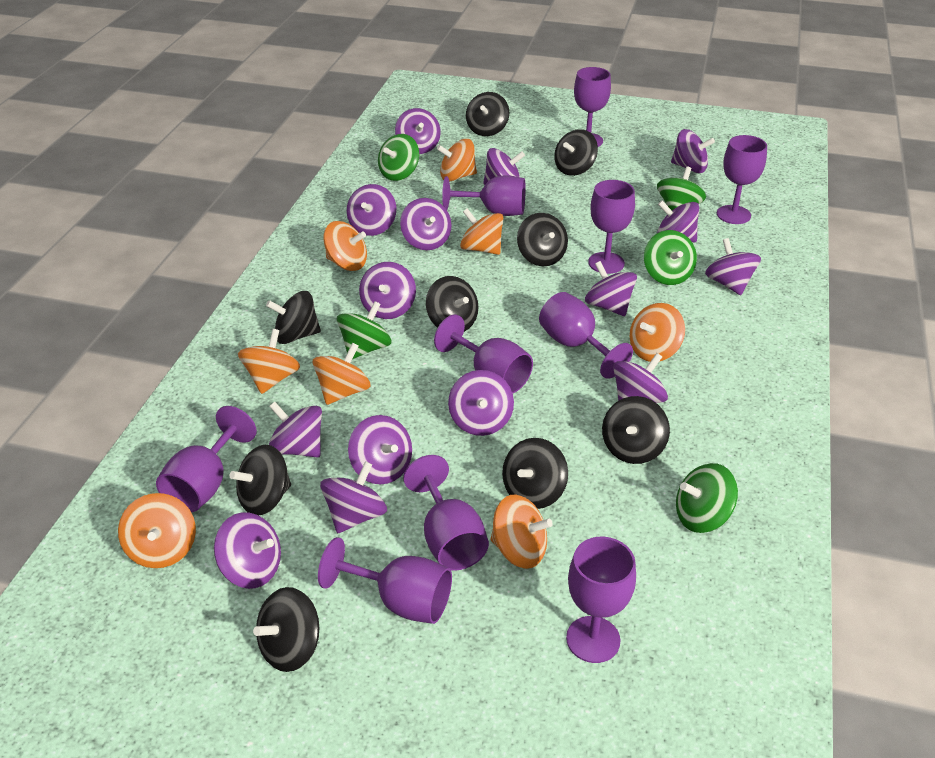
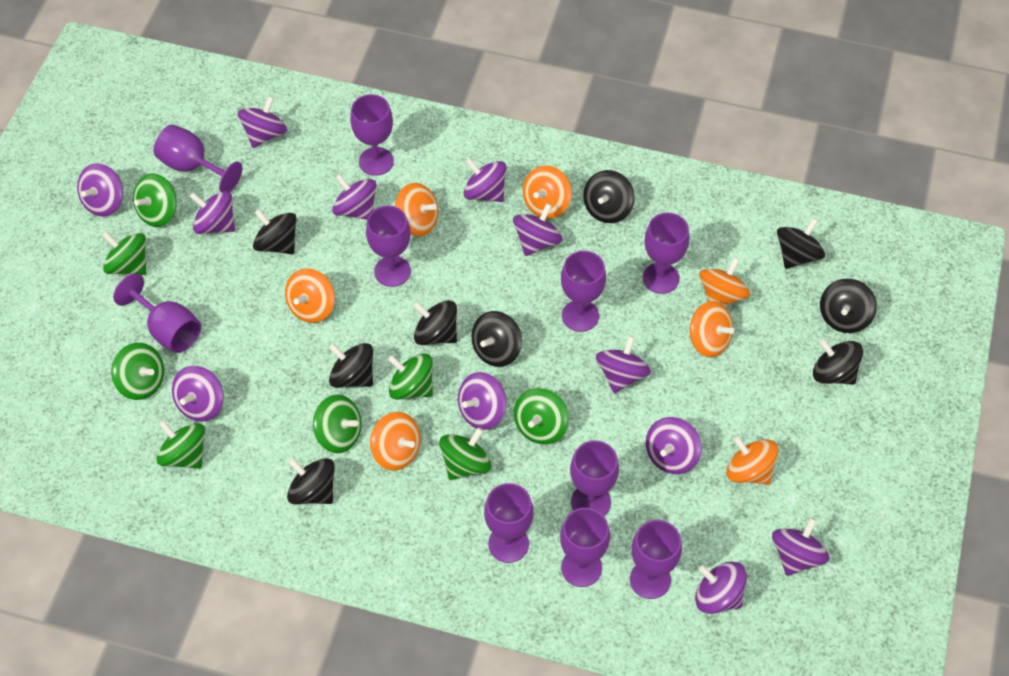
green spinning top: [337,301,392,359] [378,134,419,181] [644,230,697,285] [657,167,706,210] [676,463,738,533] = 5 -> [102,231,146,275] [111,343,164,400] [133,173,177,227] [156,420,205,469] [313,395,362,453] [388,353,433,400] [439,427,491,480] [514,388,569,444] = 8
orange spinning top: [118,493,196,568] [238,329,300,394] [313,343,371,405] [324,221,367,271] [437,139,477,182] [460,208,503,255] [491,495,553,569] [630,303,685,362] = 8 -> [285,268,335,323] [370,412,421,470] [395,183,438,236] [523,165,572,219] [690,301,734,357] [699,257,750,306] [727,436,779,485] = 7
purple spinning top: [214,512,281,589] [269,402,322,457] [320,461,387,534] [347,184,396,236] [348,415,412,484] [359,262,416,319] [395,108,441,154] [400,198,452,250] [448,370,514,436] [483,148,525,185] [585,261,637,316] [613,353,668,403] [657,200,699,242] [671,129,715,173] [705,238,761,295] = 15 -> [77,163,123,217] [172,366,224,422] [189,191,235,234] [238,96,287,148] [332,174,376,220] [458,372,507,430] [464,158,506,202] [513,203,562,256] [596,335,651,393] [646,417,702,474] [695,561,747,614] [772,517,829,576] = 12

